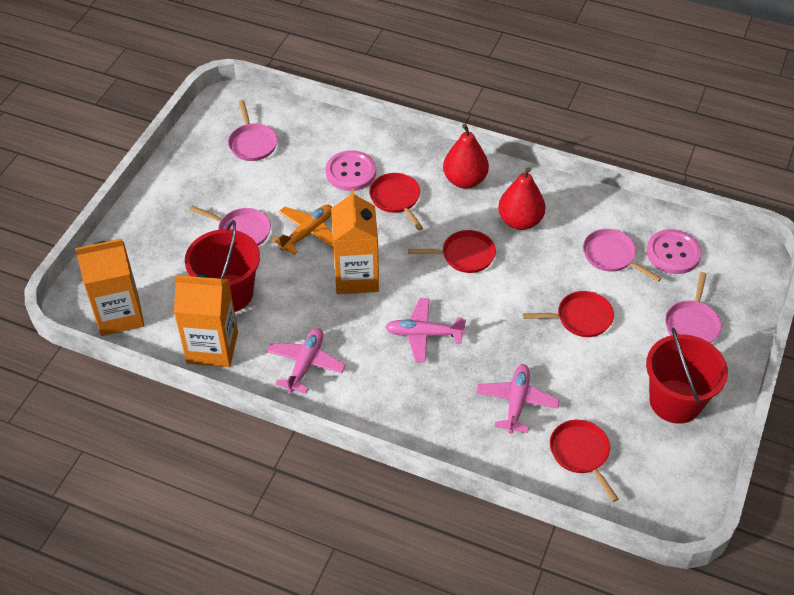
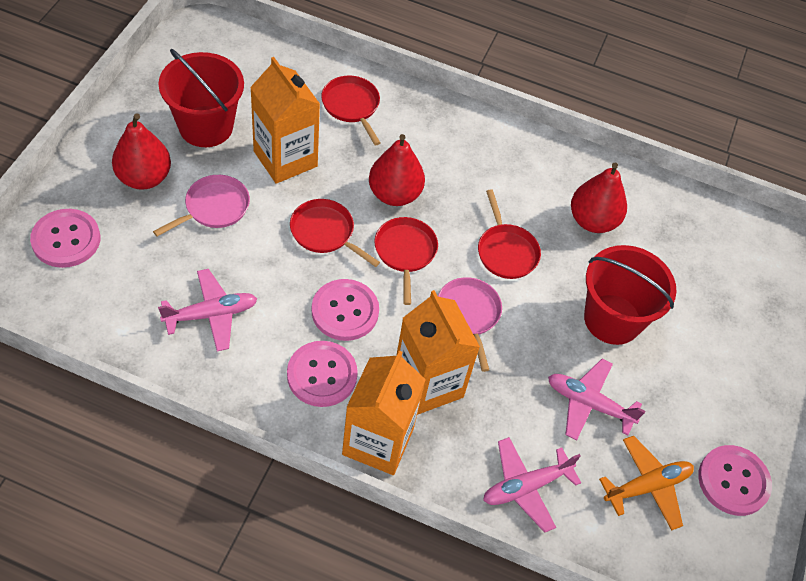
pink button: [325,150,376,191] [646,229,702,274] = 2 -> [30,209,100,268] [287,341,358,407] [312,279,379,341] [698,445,772,516] = 4
pink pan: [190,206,271,246] [228,100,277,161] [583,229,662,282] [665,272,722,343] = 4 -> [153,175,250,236] [438,277,502,372] = 2
red pear: [443,124,489,189] [498,167,546,230] = 2 -> [112,113,171,190] [369,134,425,206] [571,162,627,233] = 3

